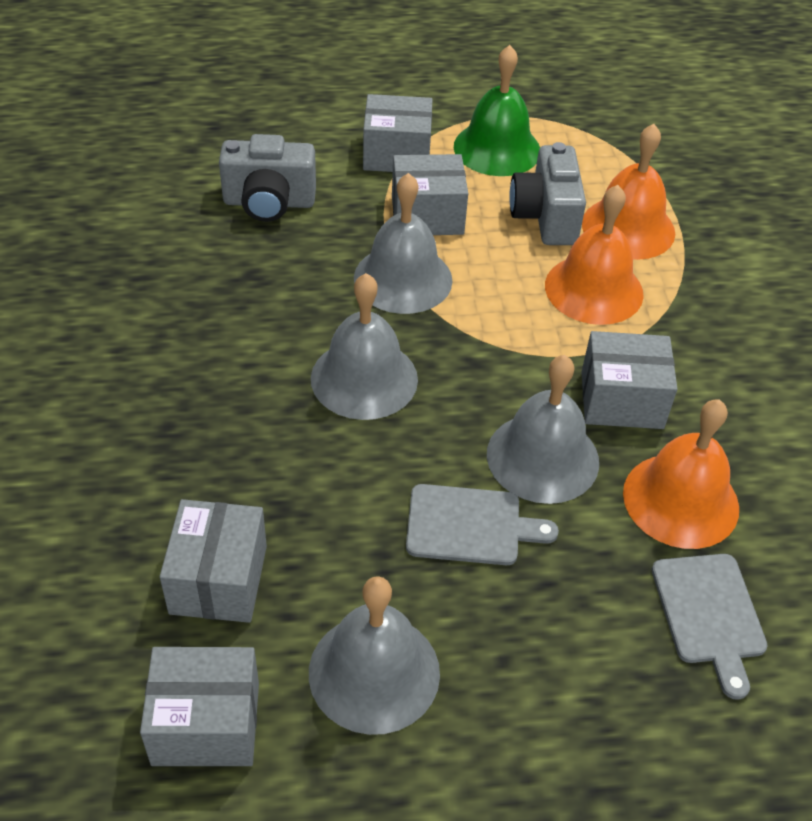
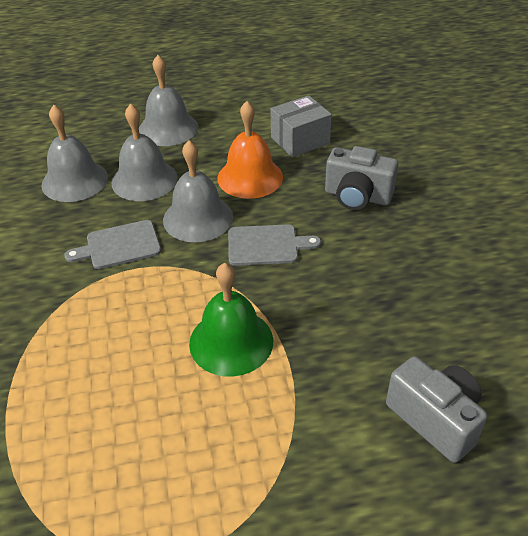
grey box: [140,647,259,766] [160,499,267,623] [363,94,433,172] [392,154,468,235] [582,331,677,429] = 5 -> [271,95,332,157] = 1
orange bell: [545,185,644,325] [582,124,675,260] [623,399,739,549] = 3 -> [218,101,283,199] = 1

